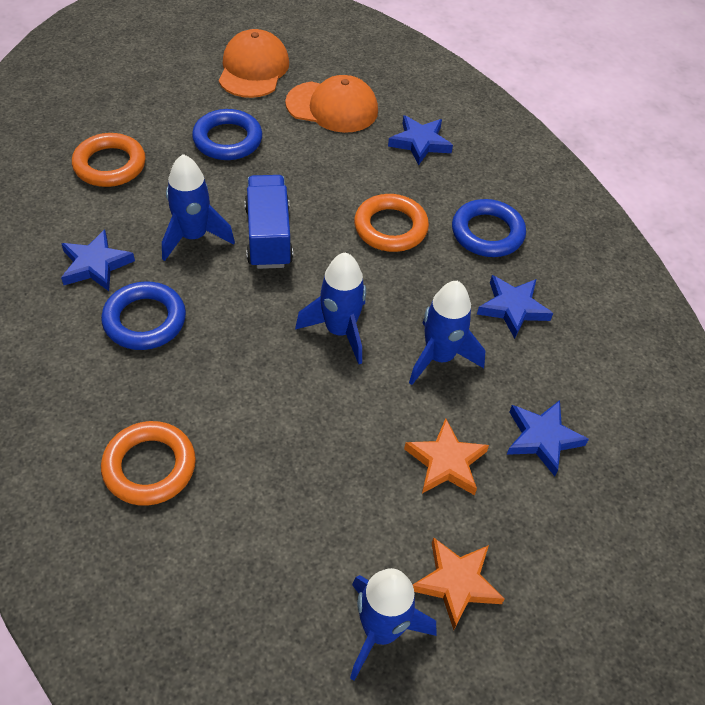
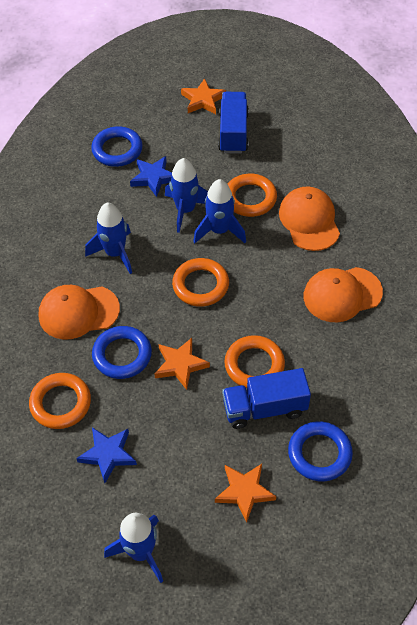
blue star: [61,229,135,291] [388,115,453,166] [477,275,553,339] [507,400,589,476] = 4 -> [76,427,137,483] [130,156,172,197] = 2
blue truck: [245,175,293,269] = 1 -> [218,92,249,154] [222,368,311,429] = 2
orange cap: [219,29,289,98] [285,75,378,133] = 2 -> [38,285,120,340] [279,186,340,251] [304,267,383,322] = 3
orange ring: [72,133,146,187] [101,421,196,506] [354,194,429,252] = 3 -> [29,373,91,429] [172,258,229,307] [224,335,285,388] [227,174,277,217] = 4
orange star: [404,418,489,495] [413,537,505,630] = 2 -> [154,338,210,390] [181,78,226,114] [215,464,276,523] = 3

